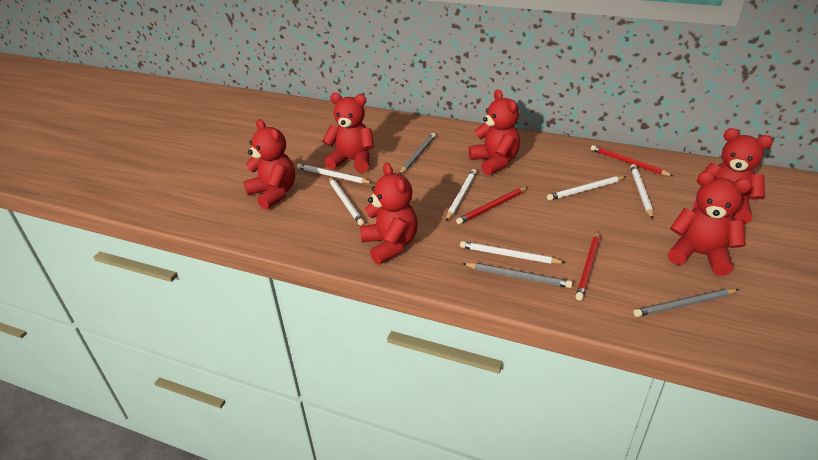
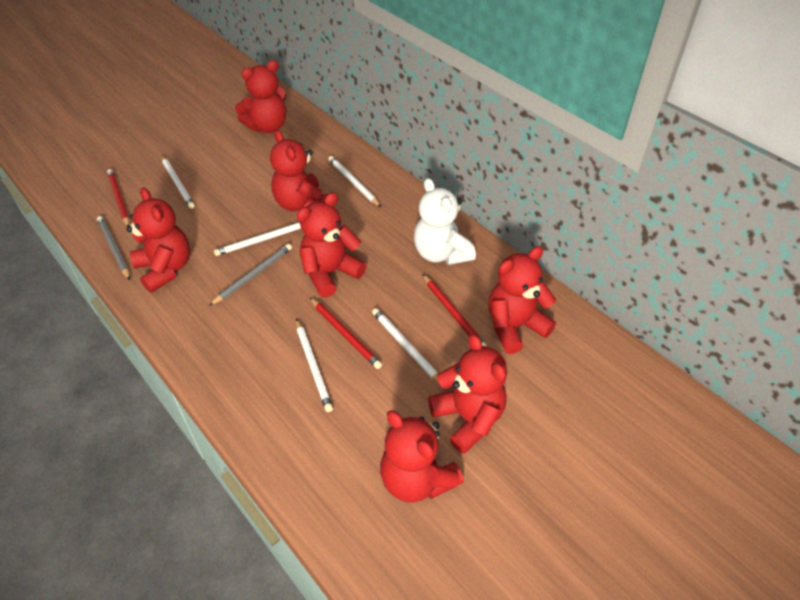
grey pencil: [399,133,436,174] [462,263,573,288] [633,289,739,317] = 3 -> [97,216,130,280] [209,244,292,306] = 2
red teddy bear: [243,119,295,210] [322,93,374,173] [360,163,418,265] [469,89,520,175] [668,171,752,276] [693,128,773,224] = 6 -> [127,187,190,293] [235,60,286,133] [270,130,328,211] [297,193,366,298] [380,410,464,503] [428,334,507,454] [488,246,556,354] = 7
white pencil: [297,163,372,183] [329,177,364,225] [446,169,477,221] [460,241,565,264] [547,176,626,201] [630,164,653,219] = 6 -> [161,155,195,209] [214,222,301,256] [296,319,333,412] [328,156,381,207] [372,308,439,383] = 5
white teddy bear: none = 0 -> [414,178,476,265] = 1

